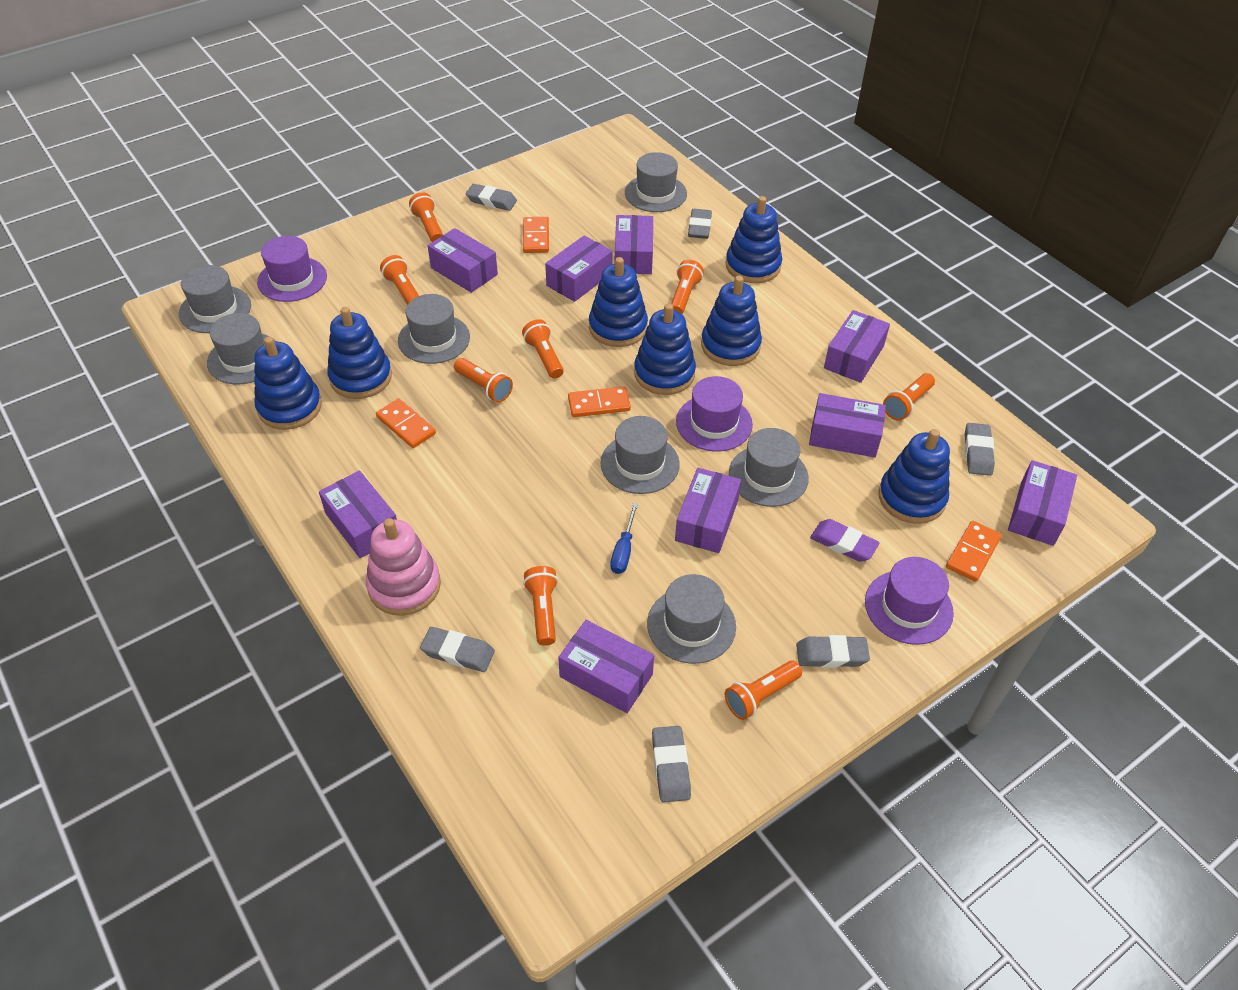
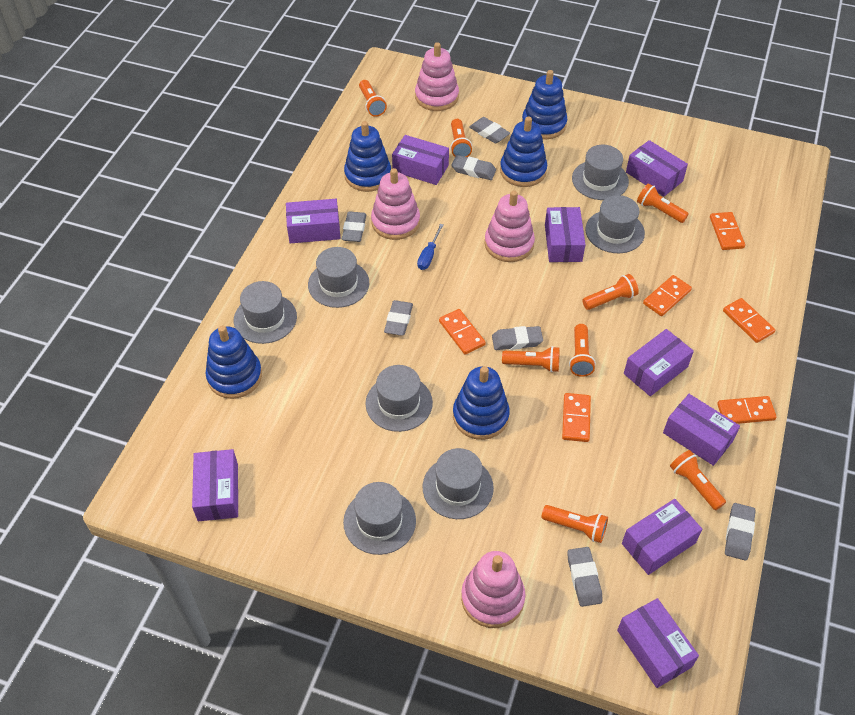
blue stacking toy: [254,337,322,430] [327,307,392,399] [589,257,648,347] [634,303,696,395] [701,276,762,366] [726,196,782,283] [878,429,950,524] = 7 -> [205,325,262,399] [344,121,391,192] [453,366,510,440] [500,116,547,187] [522,70,567,139] = 5
grey eraser: [420,627,495,672] [466,184,517,211] [652,726,691,803] [688,209,712,239] [796,635,870,668] [965,423,995,476] = 6 -> [342,212,366,242] [384,300,413,336] [452,155,496,180] [469,117,510,143] [492,326,543,350] [567,547,603,607] [725,503,756,561] = 7
orange domino: [376,399,436,448] [523,217,549,253] [568,386,631,417] [946,521,1002,582] = 4 -> [439,309,486,355] [562,393,591,442] [643,275,692,316] [710,212,745,250] [717,396,777,424] [723,298,775,343] = 6
pink stacking toy: [366,518,441,616] = 1 -> [371,168,420,240] [415,42,459,111] [461,551,526,628] [485,190,535,262] = 4
purple eraser: [810,519,879,562] = 1 -> none = 0
purple hat: [257,236,327,302] [676,376,753,452] [865,557,954,645] = 3 -> none = 0

